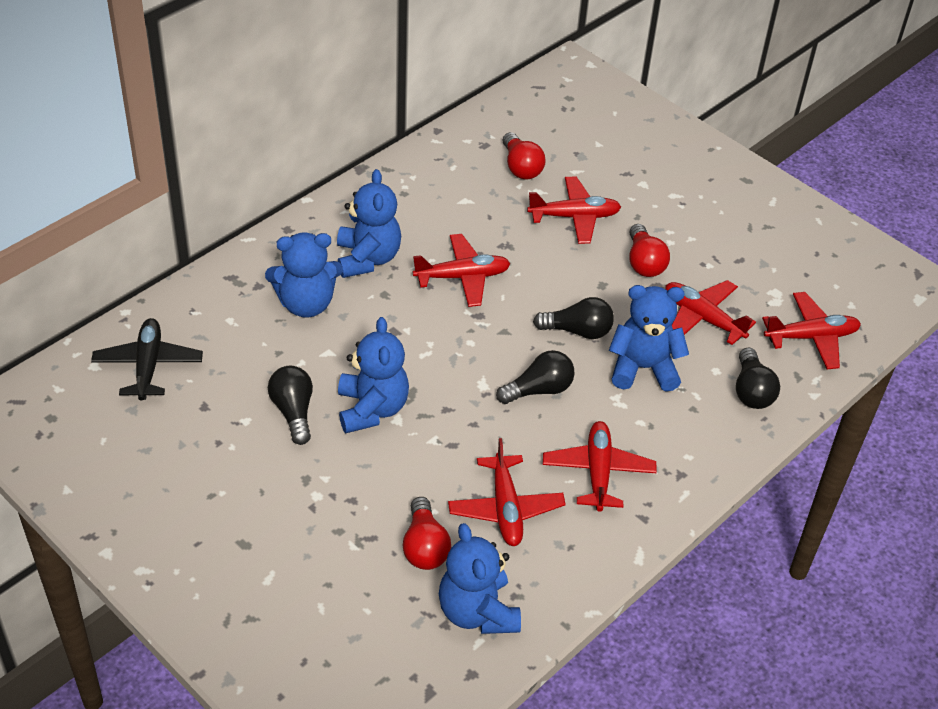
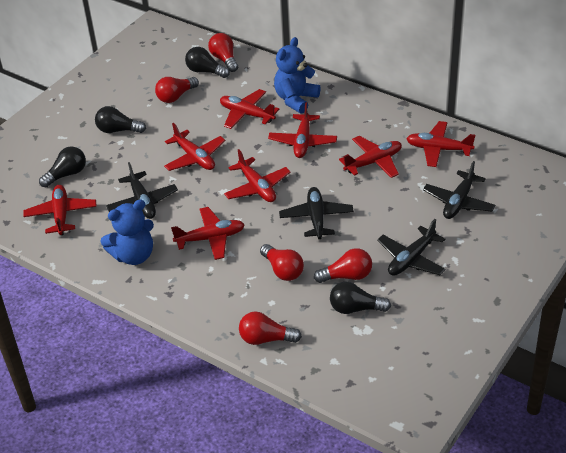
black plane: [91,318,203,401] = 1 -> [106,162,178,219] [279,187,354,239] [377,219,446,276] [423,161,496,219] = 4
blue teddy bear: [265,232,343,318] [337,169,401,278] [338,317,409,433] [439,523,521,634] [609,285,689,392] = 5 -> [100,200,154,265] [274,37,321,114] = 2
red light bulb: [403,497,451,570] [503,132,546,180] [629,224,670,277] = 3 -> [155,77,199,103] [208,33,238,72] [239,311,302,345] [260,244,304,281] [314,248,372,283] = 5
red plane: [413,234,511,307] [448,438,566,546] [527,177,621,244] [543,421,657,512] [665,280,756,345] [762,292,861,370] = 6 -> [23,185,97,235] [164,123,225,171] [171,207,245,260] [220,89,279,129] [224,149,291,202] [268,102,337,158] [339,136,402,178] [406,121,475,167] = 8

